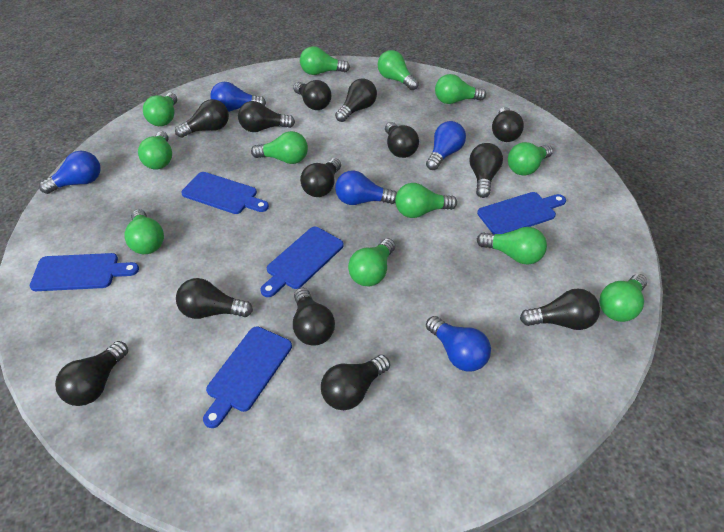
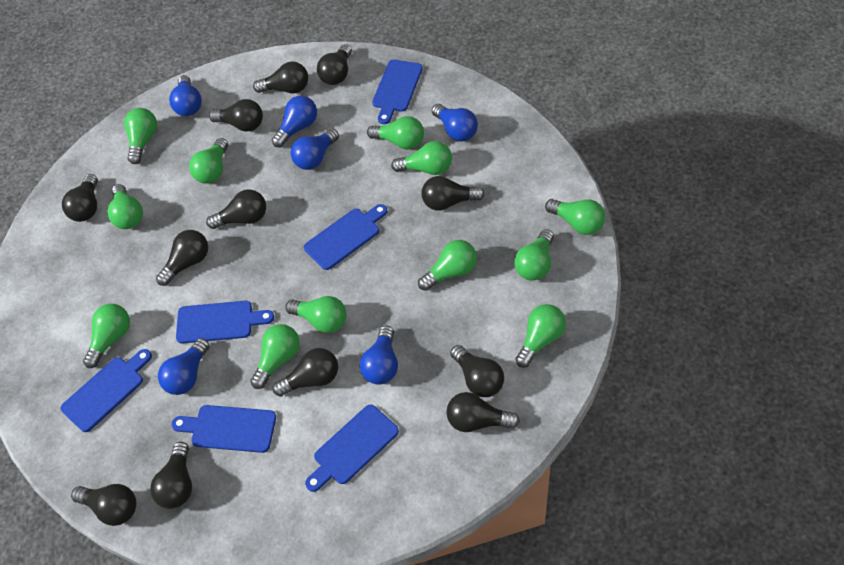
black light bulb: [55,341,128,406] [175,99,229,138] [176,278,253,319] [238,101,295,132] [293,80,331,110] [293,288,335,346] [300,158,341,197] [321,355,390,410] [335,79,377,122] [385,122,419,158] [469,143,503,198] [492,107,524,142] [520,288,600,330] = 13 -> [62,174,98,222] [71,484,136,526] [150,442,192,509] [156,230,208,286] [206,189,266,229] [209,99,263,132] [253,62,308,93] [272,348,338,397] [317,44,352,85] [421,176,485,211] [446,392,520,432] [450,345,504,397] = 12
blue cutting board: [30,253,139,291] [181,172,269,214] [203,326,292,428] [260,227,344,297] [477,192,566,234] = 5 -> [60,349,152,432] [171,405,276,453] [176,301,274,344] [304,204,388,270] [305,404,399,492] [372,60,423,124] = 6
blue light bulb: [39,151,101,194] [210,82,266,112] [335,170,397,205] [426,121,466,170] [426,316,491,372] = 5 -> [158,338,210,395] [169,75,202,116] [272,96,317,147] [290,129,339,170] [360,325,398,385] [432,104,478,141] = 6

